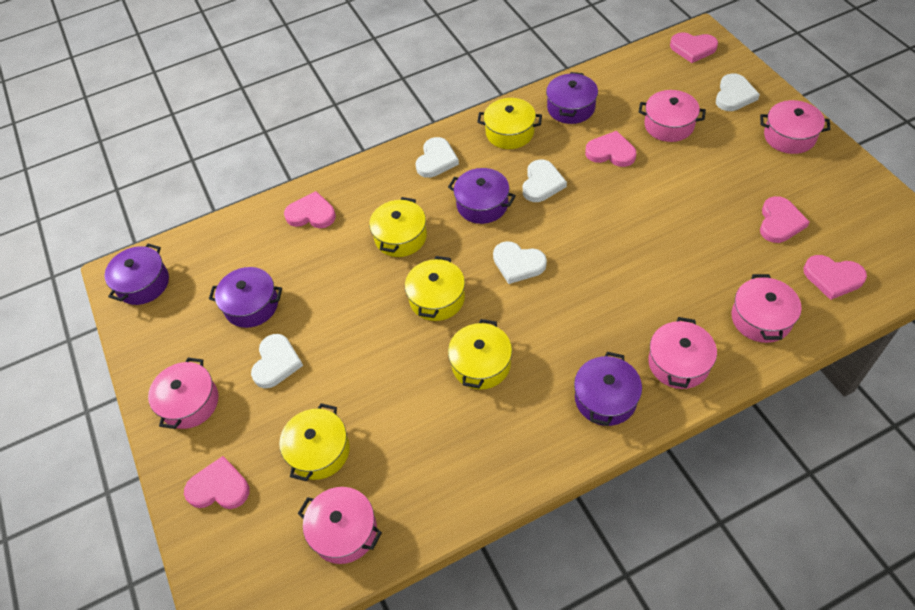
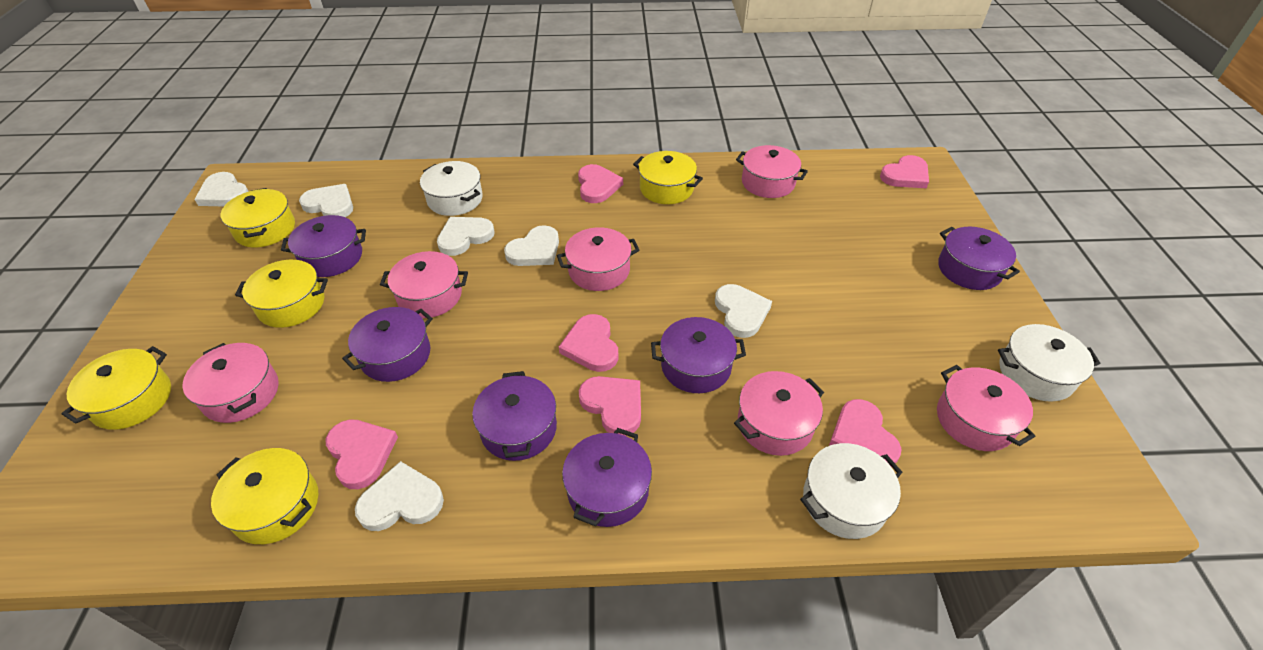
purple pot: [105,243,169,305] [209,267,282,328] [448,168,516,224] [546,72,598,124] [574,352,642,426] = 5 -> [281,215,366,277] [342,307,433,382] [472,371,557,461] [562,428,652,527] [651,317,746,393] [938,227,1020,290] = 6
white heart: [251,334,303,388] [415,137,459,178] [493,241,547,284] [523,160,567,202] [716,73,760,111] = 5 -> [194,172,249,206] [299,184,353,217] [355,461,444,531] [437,217,494,256] [504,225,559,266] [715,284,772,338] = 6
white pot: none = 0 -> [420,161,483,216] [800,443,903,539] [998,324,1100,402] = 3

